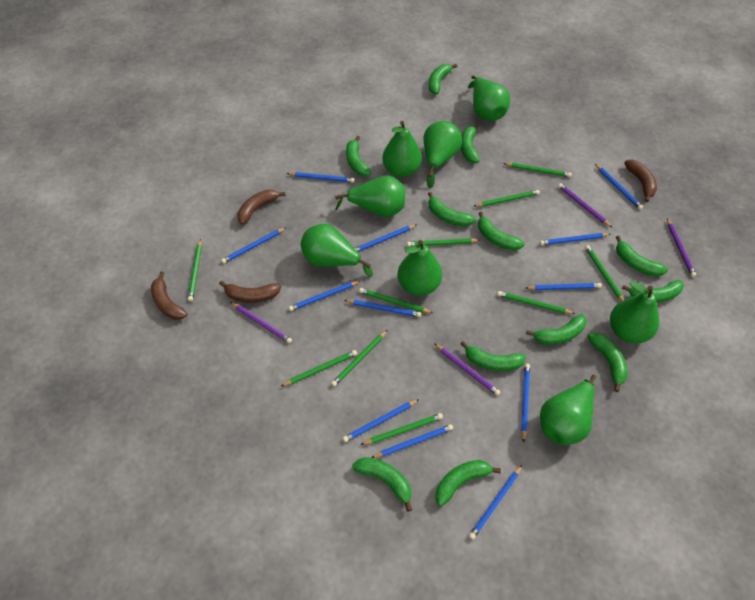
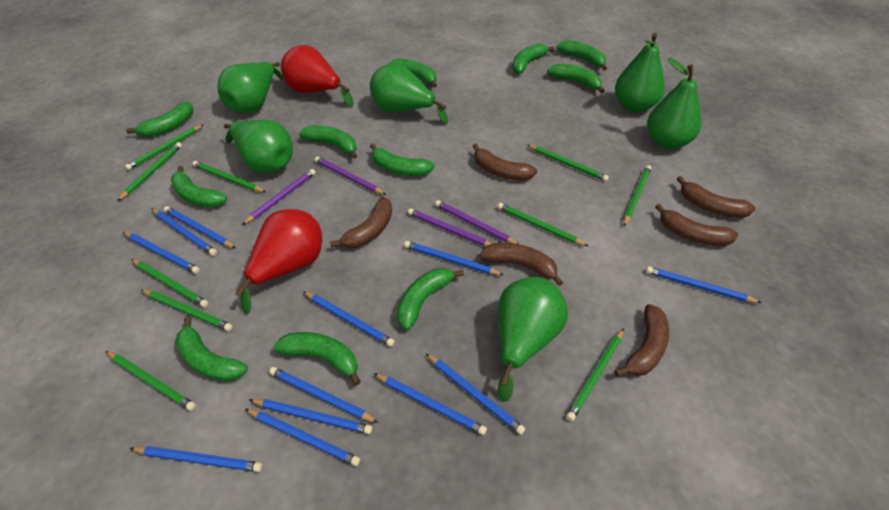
brown banana: [151,272,187,320] [219,281,281,303] [237,189,285,225] [624,159,657,202] = 4 -> [330,197,392,248] [473,144,537,180] [480,243,563,286] [614,304,669,377] [655,204,738,246] [677,176,756,218] = 6
green banana: [346,136,371,176] [352,457,412,512] [428,192,476,227] [429,64,457,95] [435,460,501,506] [460,341,526,371] [461,124,480,163] [478,212,525,251] [526,314,587,345] [587,333,628,392] [616,236,668,277] [622,280,684,303] = 12 -> [126,102,194,137] [171,166,227,208] [175,317,248,382] [273,332,361,386] [299,125,357,159] [370,143,435,176] [388,59,437,88] [397,268,464,331] [512,43,555,74] [547,64,605,93] [556,40,607,70] = 11
green pear: [301,224,373,277] [335,176,405,217] [382,121,422,177] [398,240,442,296] [424,121,462,188] [468,75,510,121] [540,375,596,445] [610,281,659,344] = 8 -> [218,62,283,113] [224,120,293,173] [370,63,448,124] [498,277,568,402] [615,33,665,112] [647,58,702,149] = 6
red pear: none = 0 -> [235,209,322,314] [281,45,354,107] = 2

